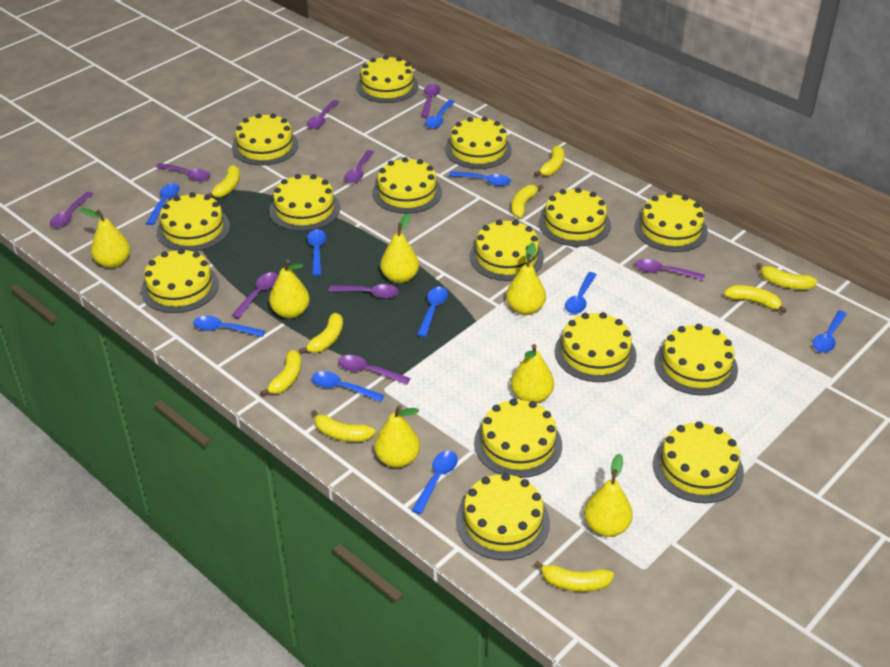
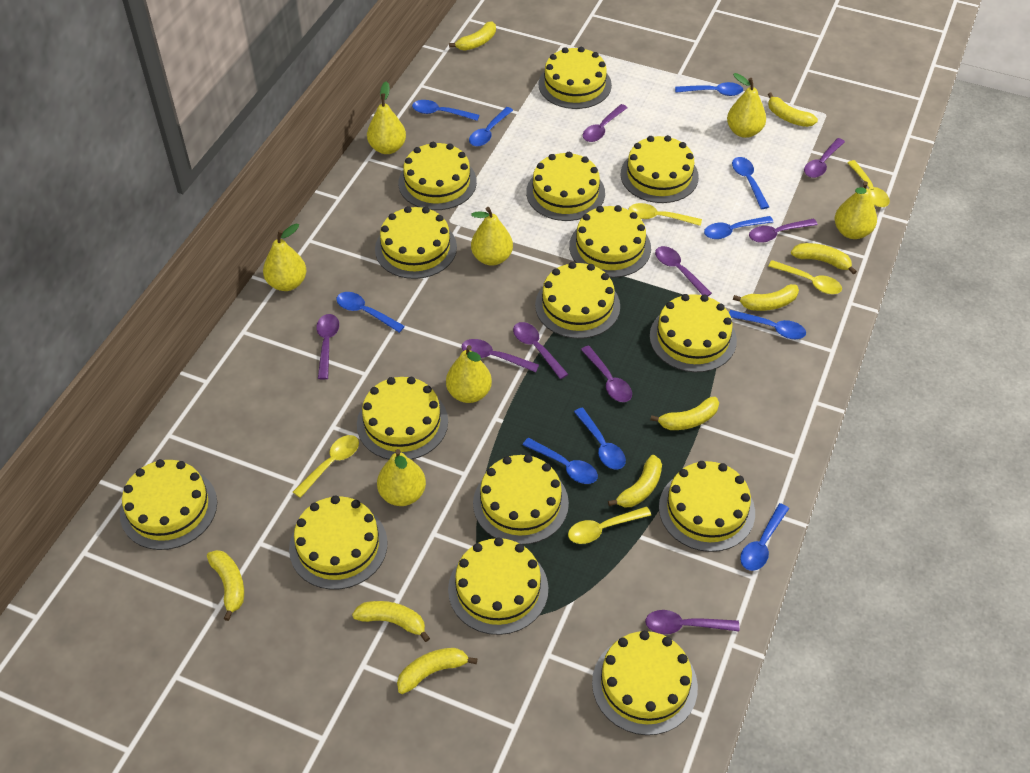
yellow spoon: none = 0 -> [293,435,359,498] [568,506,651,544] [628,203,702,226] [768,260,842,294] [847,160,890,207] = 5

